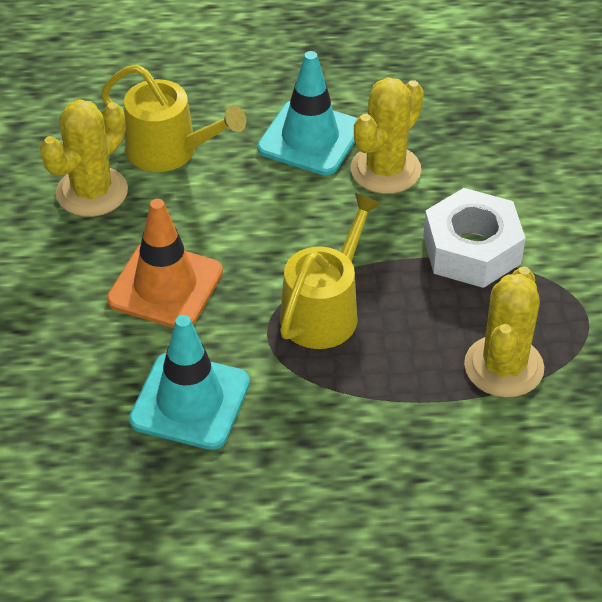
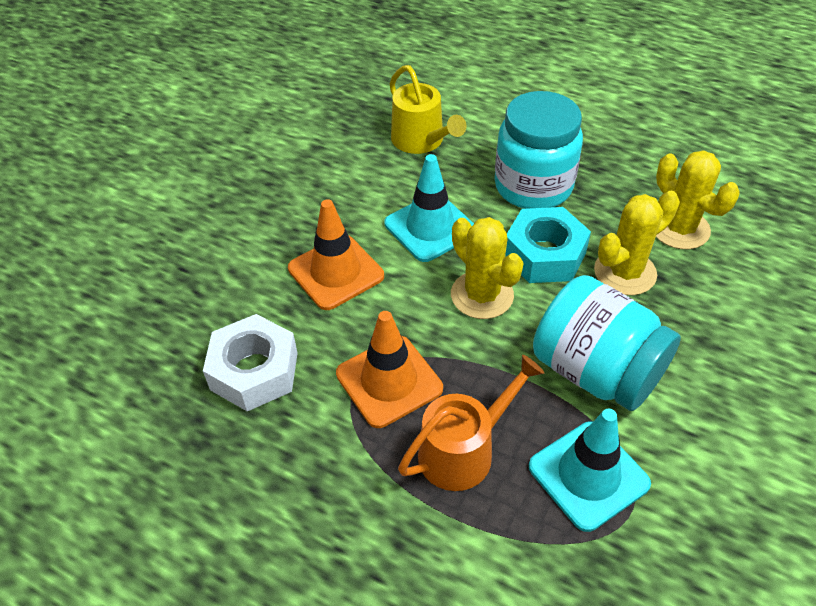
orange traffic cone: [107,199,223,328] = 1 -> [288,199,384,310] [336,311,443,428] = 2
orange watering can: none = 0 -> [398,355,544,491] = 1
turquoise jar: none = 0 -> [495,91,583,209] [533,275,681,411] = 2
turquoise nut: none = 0 -> [505,207,591,283] = 1
yellow watering can: [101,65,246,172] [280,193,382,349] = 2 -> [390,65,466,154] = 1

